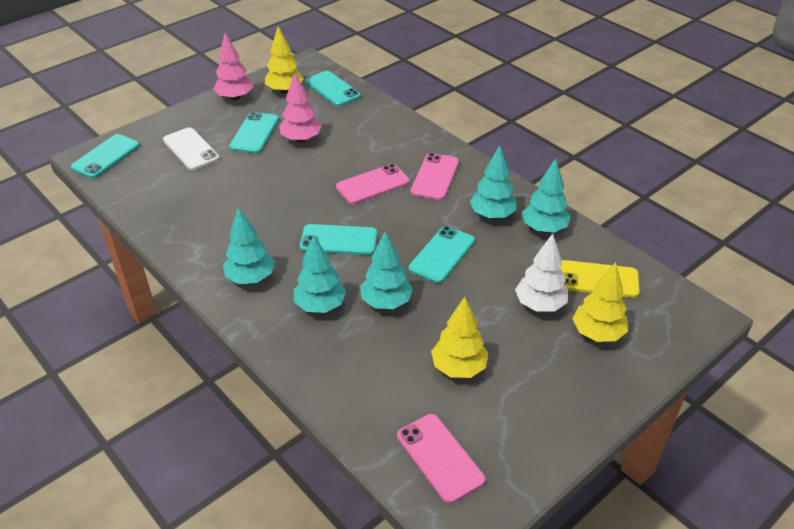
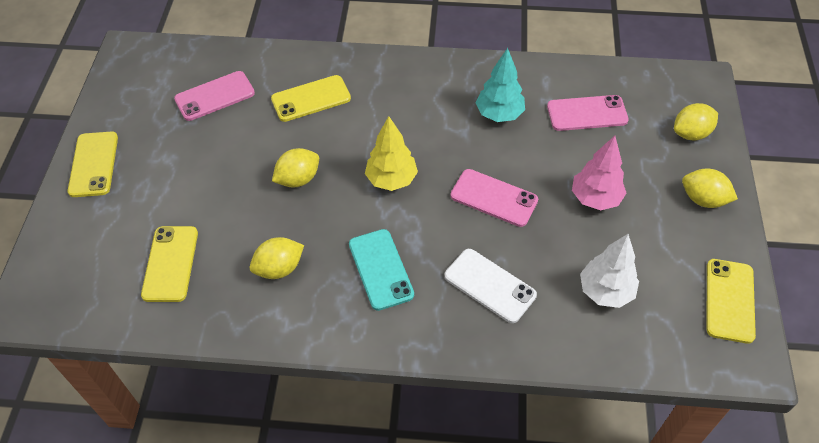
pink tree: [213,33,253,101] [279,72,322,143] = 2 -> [572,136,626,210] = 1
turquoise phone: [71,134,140,179] [229,112,279,154] [300,224,377,255] [305,71,361,106] [409,226,475,284] = 5 -> [349,229,414,311] = 1
turquoise tree: [223,207,275,284] [294,235,346,313] [360,231,413,309] [470,145,517,219] [522,158,570,233] = 5 -> [476,48,525,122] = 1
yellow lemon: none = 0 -> [250,237,304,279] [272,148,319,188] [674,103,718,140] [682,169,738,208] = 4
yellow phone: [560,260,640,298] = 1 -> [68,131,118,197] [141,226,198,302] [271,75,351,122] [707,259,756,344] = 4
yellow tree: [265,26,304,94] [431,297,488,378] [572,262,628,342] = 3 -> [365,116,418,191] = 1

